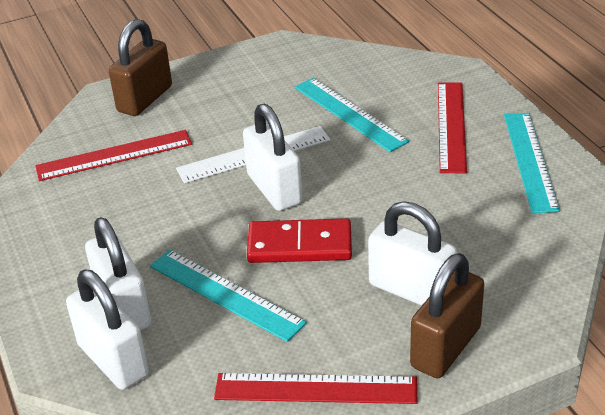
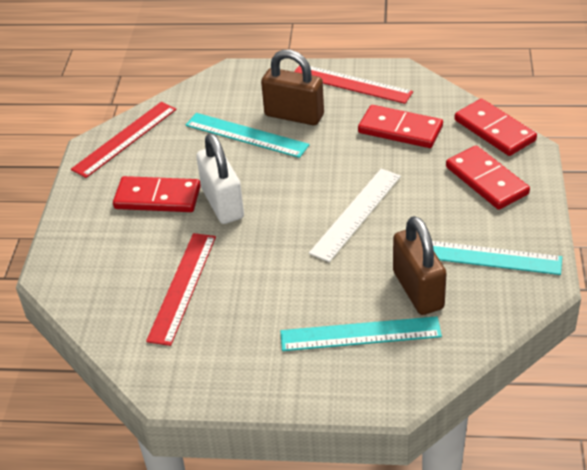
red domino: [247,218,352,263] = 1 -> [113,176,201,212] [358,105,443,148] [446,146,530,210] [454,99,537,156] = 4
white padlock: [66,270,149,390] [85,217,151,330] [243,104,303,211] [368,201,457,306] = 4 -> [196,133,244,224] = 1

